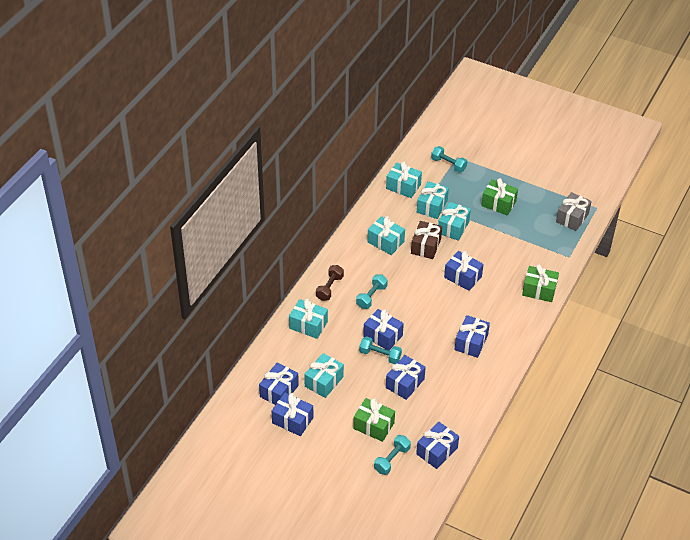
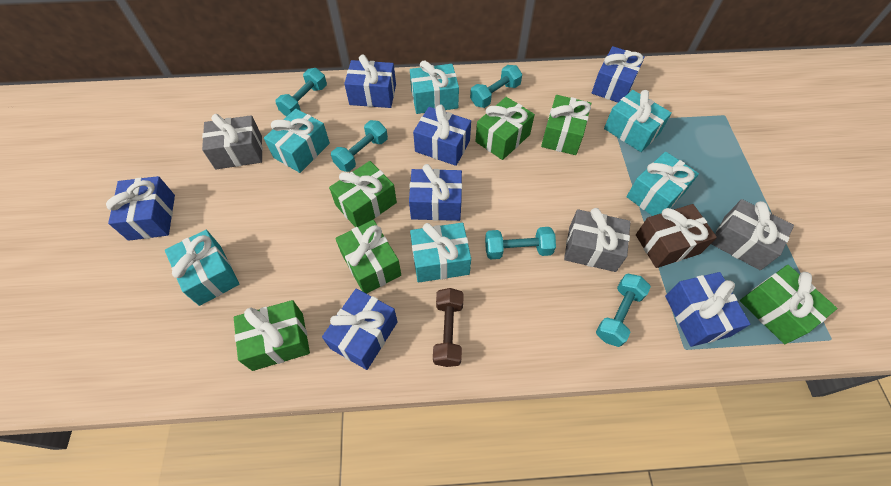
green gift: [353,398,395,442] [481,178,518,216] [522,264,559,302] = 3 -> [234,300,310,371] [329,161,397,227] [335,220,401,294] [475,97,535,160] [541,95,591,155] [740,265,837,344] = 6
grey gift: [556,192,592,231] = 1 -> [202,114,263,169] [564,208,631,272] [711,199,794,270] = 3
turquoise dumbbell: [356,274,388,309] [359,336,402,364] [374,435,411,475] [431,146,467,172] = 4 -> [276,68,327,117] [331,120,388,172] [470,65,522,108] [485,227,556,259] [596,274,651,347] = 5

